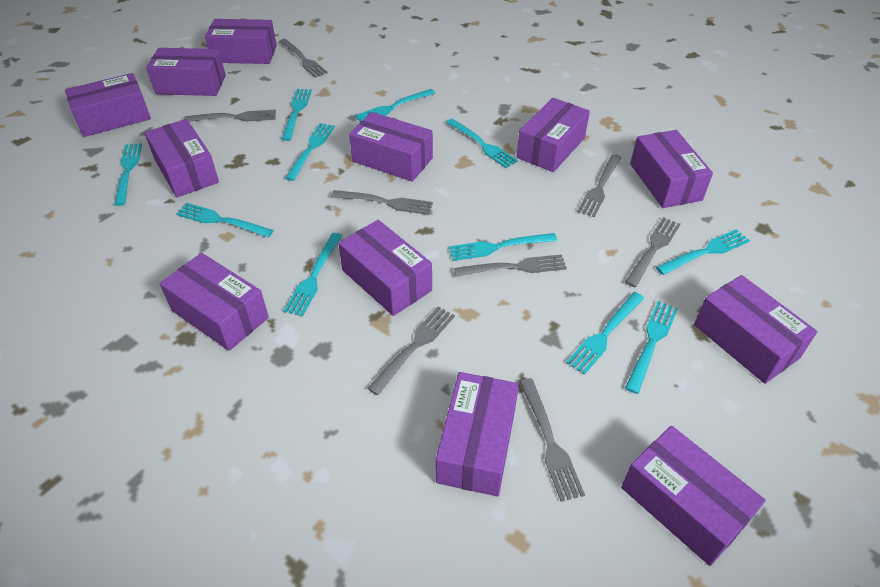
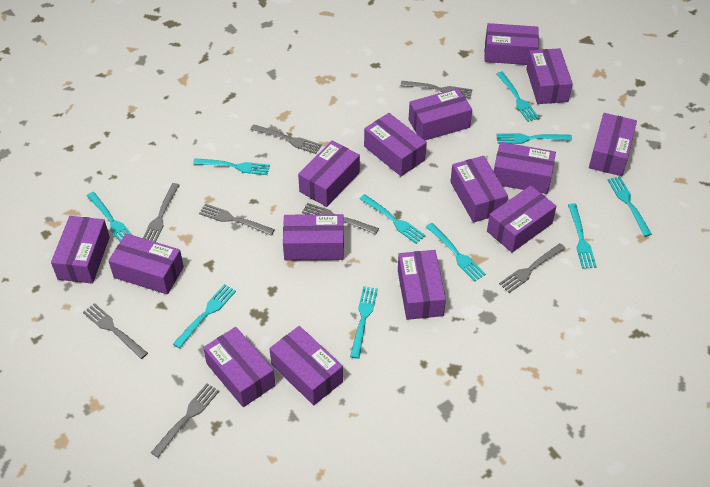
purple box: [65,73,151,137] [144,119,219,197] [146,48,226,96] [160,253,269,351] [205,19,277,64] [338,220,432,316] [349,112,433,182] [436,372,519,496] [517,98,590,172] [621,426,766,566] [630,130,713,208] [694,275,818,384] = 12 -> [51,216,110,284] [108,233,184,294] [203,327,275,407] [269,326,343,405] [283,214,344,261] [298,140,360,207] [364,113,427,176] [398,250,446,320] [409,88,472,140] [450,156,508,222] [484,23,539,65] [487,185,557,253] [494,142,556,194] [526,48,573,104] [589,113,637,176] = 15
turquoise fork: [114,143,142,206] [176,203,274,238] [281,89,312,141] [284,233,343,316] [285,123,335,181] [355,89,435,122] [446,119,518,168] [449,233,557,261] [566,292,644,375] [625,301,678,394] [656,229,750,275] = 11 -> [87,192,132,242] [173,284,236,349] [193,158,270,175] [350,286,378,359] [360,194,425,244] [426,223,486,282] [496,72,539,122] [496,133,572,144] [568,203,597,269] [608,176,652,237] = 10

